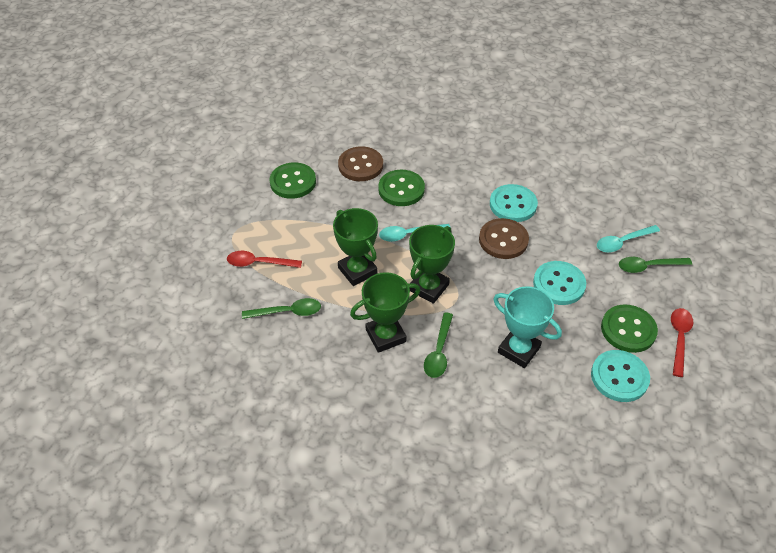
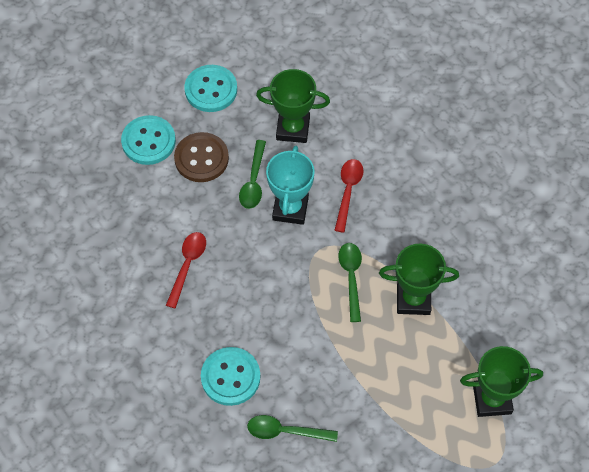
brown button: [338,146,383,181] [479,218,529,259] = 2 -> [174,132,229,182] = 1
green button: [269,162,316,199] [378,170,425,206] [601,304,658,353] = 3 -> none = 0
turquoise spoon: [379,224,450,242] [597,225,660,253] = 2 -> none = 0

